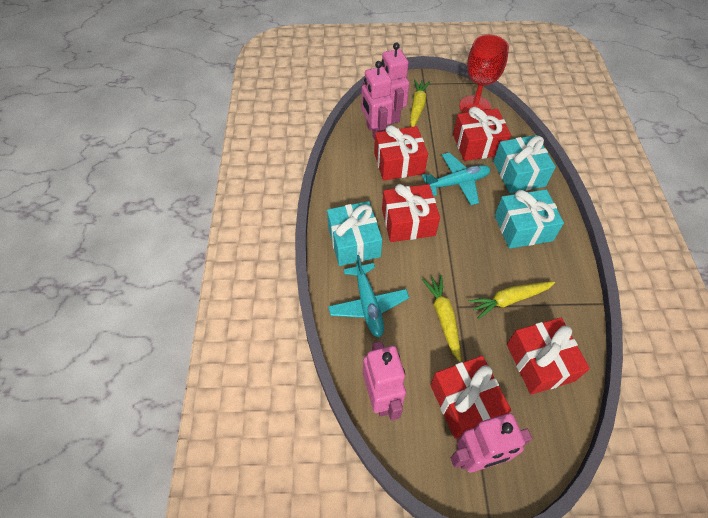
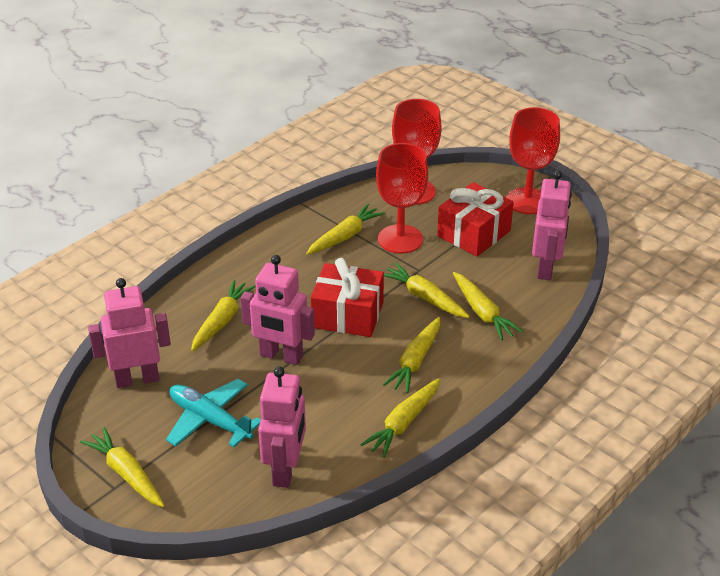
red gift: [374,125,428,181] [382,184,440,242] [430,356,511,439] [453,107,511,161] [507,318,590,395] = 5 -> [311,258,384,337] [437,182,514,256] = 2
red goblet: [459,35,509,113] = 1 -> [376,143,428,254] [392,99,442,205] [506,107,560,214] = 3
turquoise gift: [327,201,382,266] [493,135,556,193] [495,189,564,249] = 3 -> none = 0
turquoise plane: [328,255,409,338] [422,152,491,205] = 2 -> [166,379,261,447] = 1
yellow carrot: [410,79,430,127] [422,275,461,362] [469,281,555,319] = 3 -> [80,427,165,507] [191,280,256,352] [306,204,385,255] [360,378,440,458] [383,317,440,393] [384,263,470,318] [453,272,523,341] = 7

